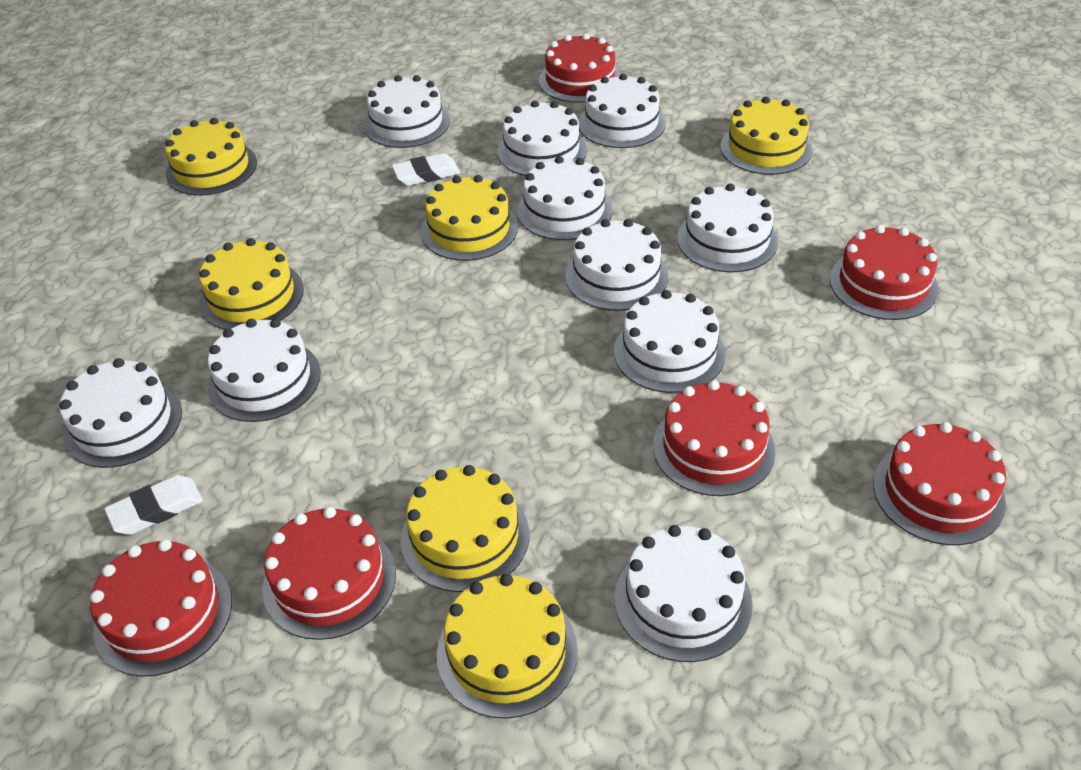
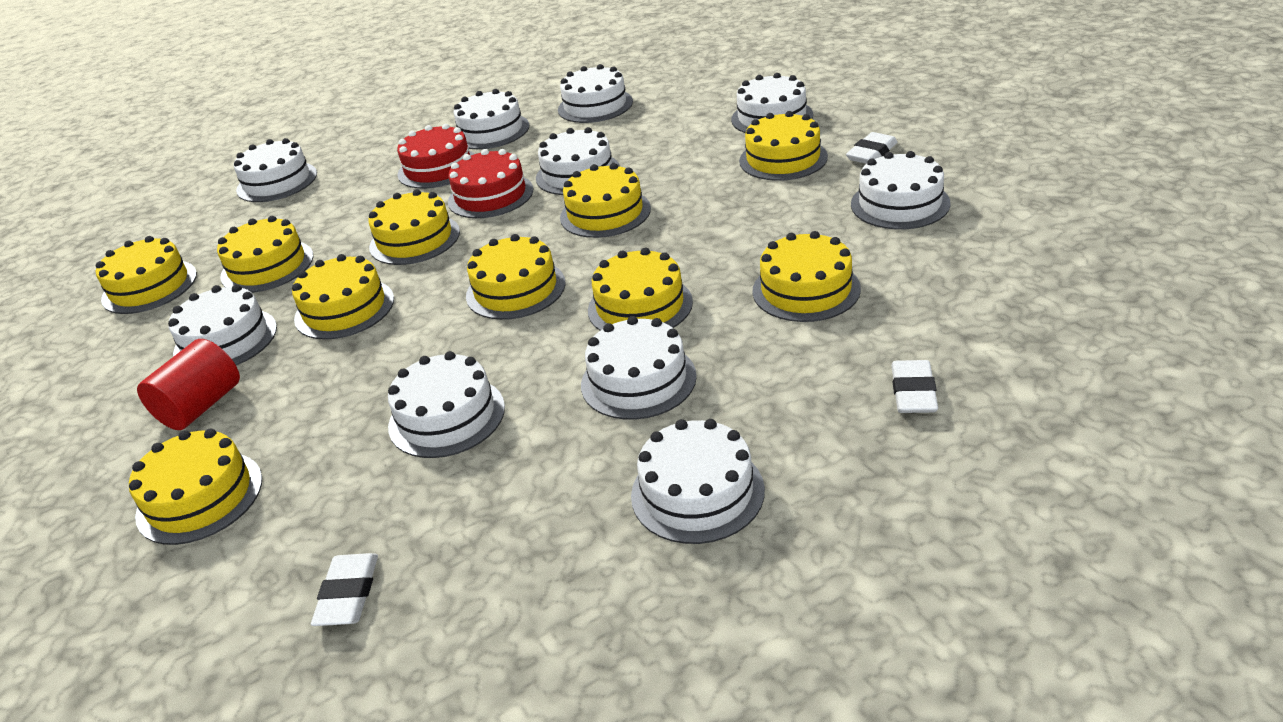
red cake: [90,539,232,677] [262,507,396,640] [539,33,621,103] [653,380,775,496] [830,225,939,320] [873,422,1006,545] = 6 -> [397,124,474,189] [448,149,533,218] = 2
red cylinder: none = 0 -> [137,339,240,430] = 1
white eraser: [104,475,203,535] [392,153,460,186] = 2 -> [311,553,378,626] [846,132,897,164] [891,360,938,413] = 3
yellow cake: [165,118,257,196] [199,238,304,330] [401,465,529,592] [421,175,518,261] [437,574,578,719] [720,97,812,175] = 6 -> [96,236,197,314] [129,429,262,545] [217,216,313,293] [292,254,394,340] [369,189,460,265] [466,234,566,320] [560,163,651,238] [588,248,693,331] [739,111,828,181] [753,231,861,322] = 10

